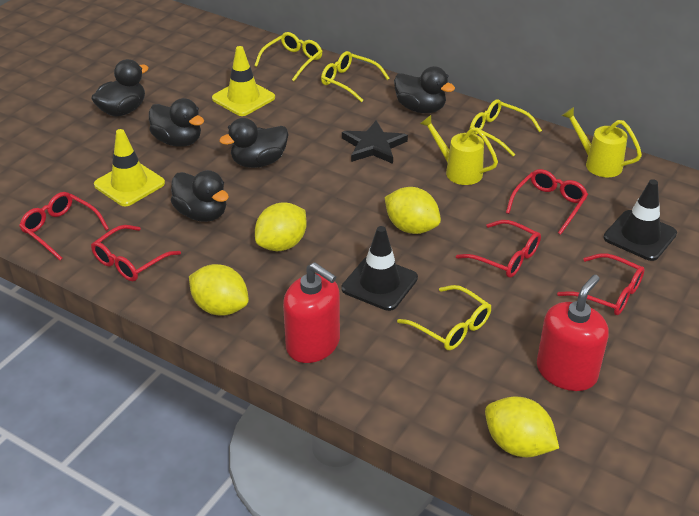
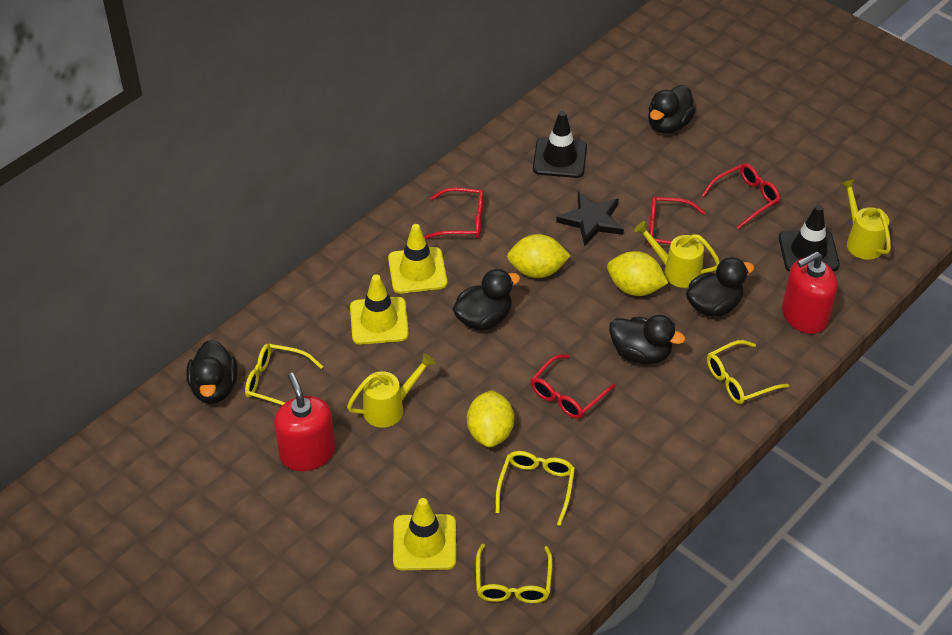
red glasses: [19,192,109,260] [91,225,181,281] [456,220,541,278] [506,169,588,235] [557,253,645,315] = 5 -> [424,188,484,239] [531,354,616,419] [648,197,706,245] [702,163,780,229] = 4
yellow lemon: [189,264,249,316] [255,202,306,251] [385,187,441,234] [485,397,559,457] = 4 -> [467,390,514,447] [507,234,571,278] [607,251,668,296] = 3
yellow traffic cone: [94,129,165,207] [212,46,275,116] = 2 -> [350,274,409,345] [388,224,447,294] [393,498,456,570] = 3
yellow watering can: [420,115,498,185] [562,107,642,177] = 2 -> [347,353,435,428] [634,221,720,288] [841,179,891,260] = 3

